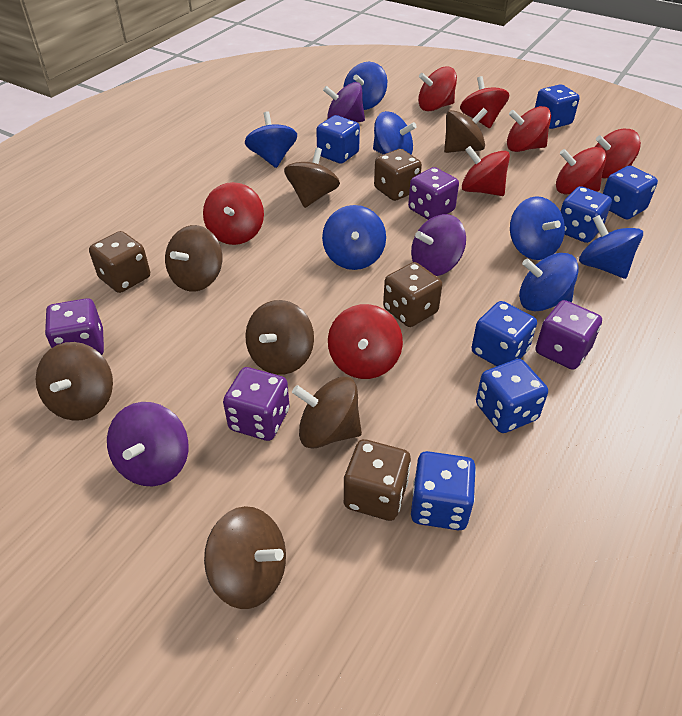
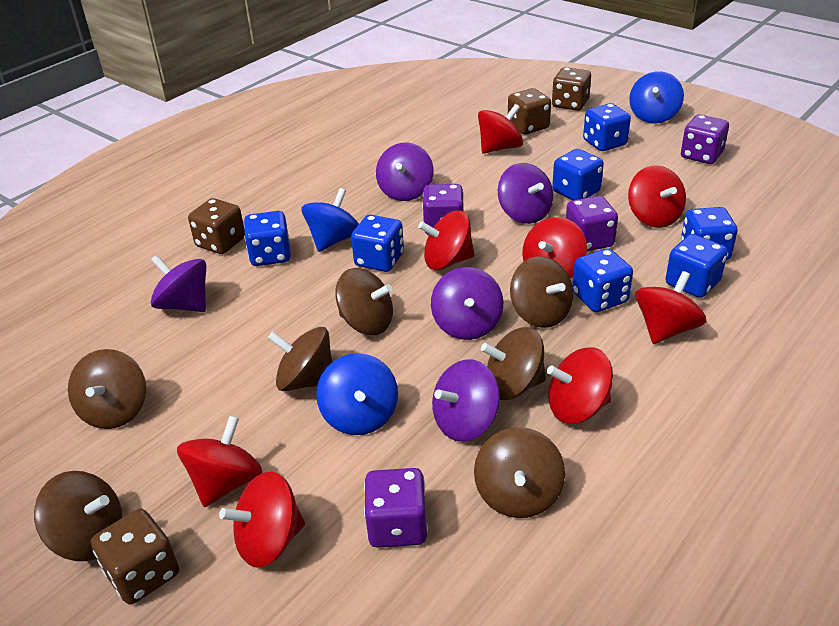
blue spinning top: [245,111,297,168] [322,205,386,270] [343,62,387,110] [373,111,417,155] [510,196,565,260] [519,253,579,311] [579,215,643,279] = 7 -> [302,188,359,252] [316,353,398,435] [629,71,684,123] = 3
purple spinning top: [107,402,188,486] [323,82,365,122] [411,214,466,276] = 3 -> [151,255,206,312] [376,143,434,201] [431,267,503,340] [432,359,500,442] [498,163,553,224] = 5

